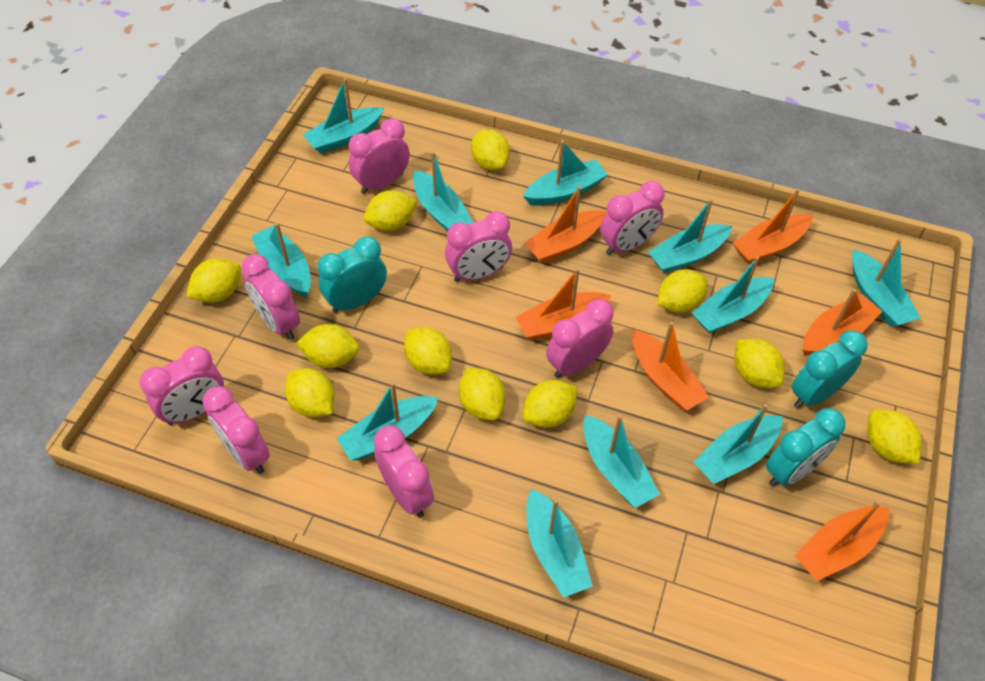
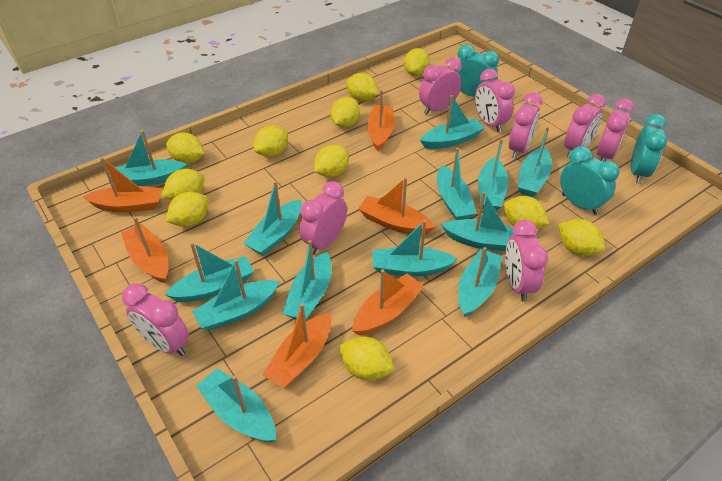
turquoise boat: [251,223,311,297] [303,78,384,154] [336,382,438,461] [413,152,474,231] [523,140,608,205] [526,489,593,598] [583,415,660,508] [648,199,732,273] [692,256,774,334] [693,404,783,484] [852,239,921,327] = 11 -> [111,130,187,186] [165,242,254,302] [192,259,280,330] [196,368,276,442] [243,181,302,255] [283,240,331,320] [373,220,458,277] [420,95,485,149] [437,148,477,220] [441,192,515,251] [458,247,502,317] [478,139,509,211] [518,127,552,197] = 13

